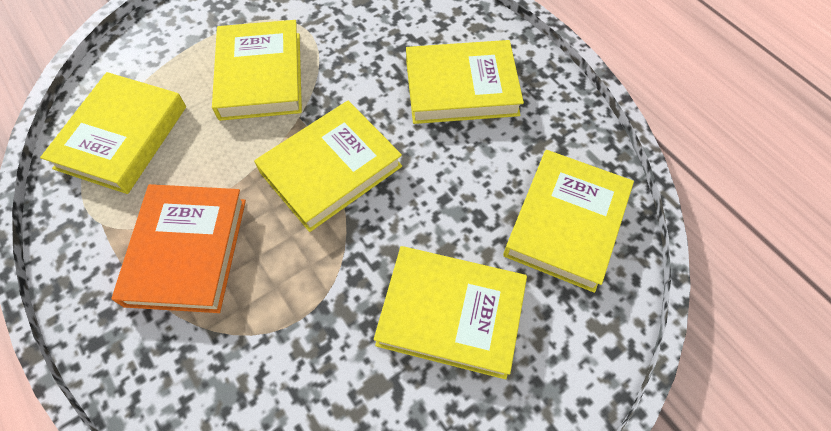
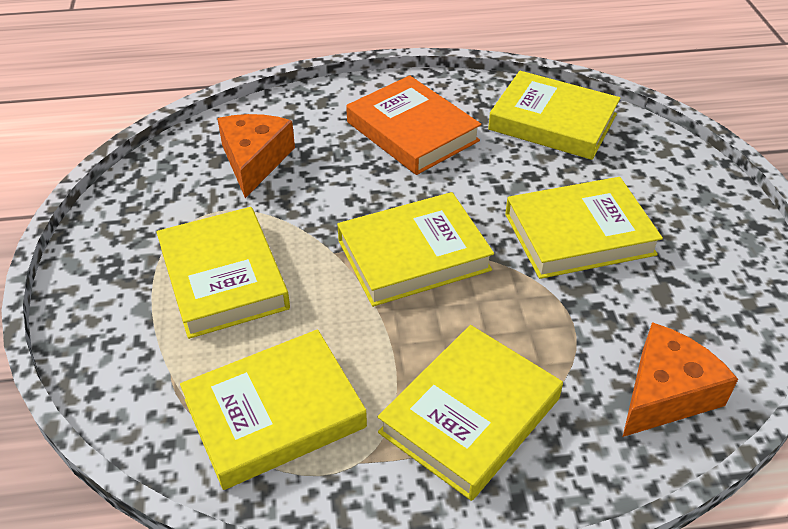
orange cheese: none = 0 -> [217,114,295,198] [623,322,738,437] = 2

